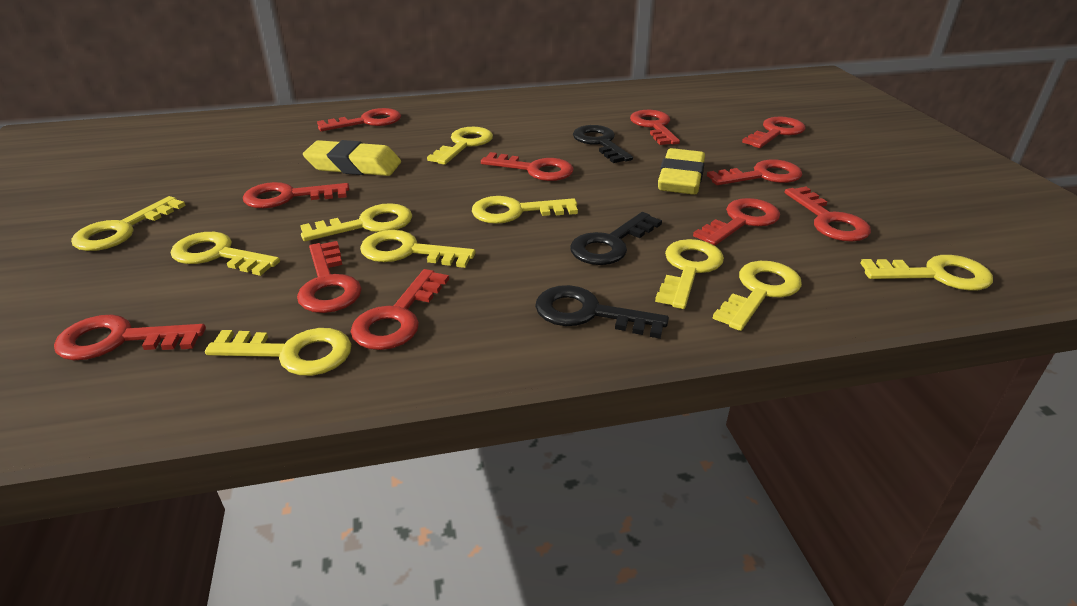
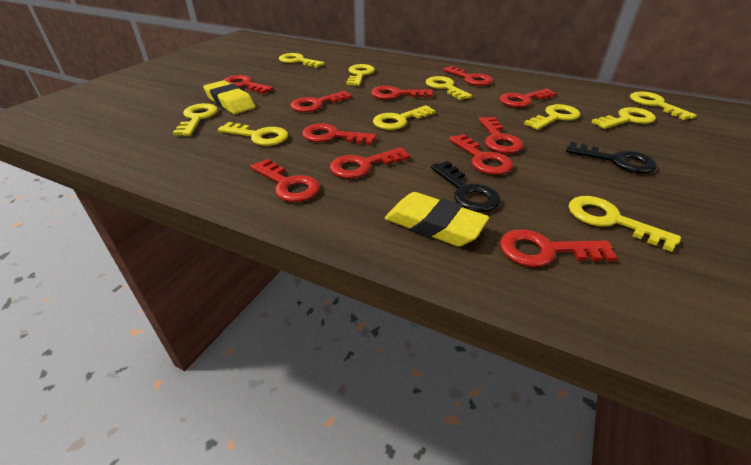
black key: [535,285,669,339] [570,212,662,265] [573,125,633,163] = 3 -> [431,161,501,212] [566,142,657,173] = 2

